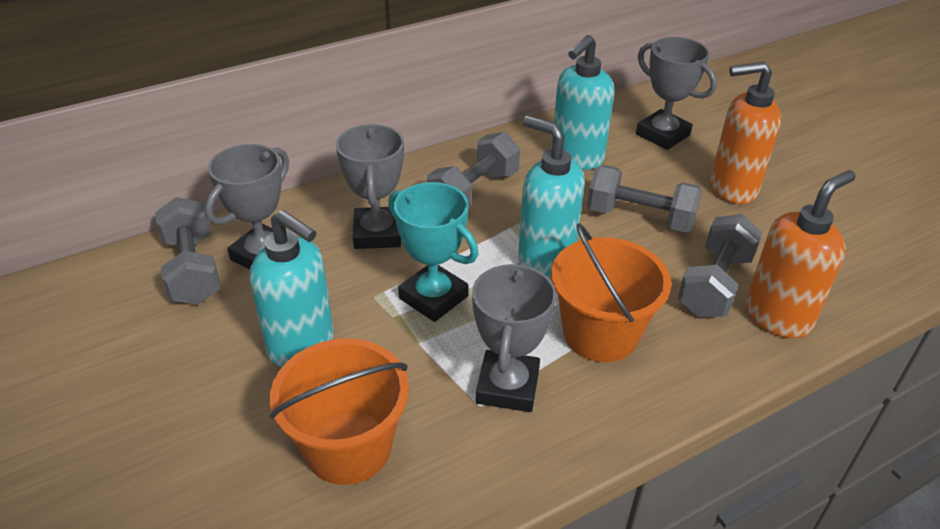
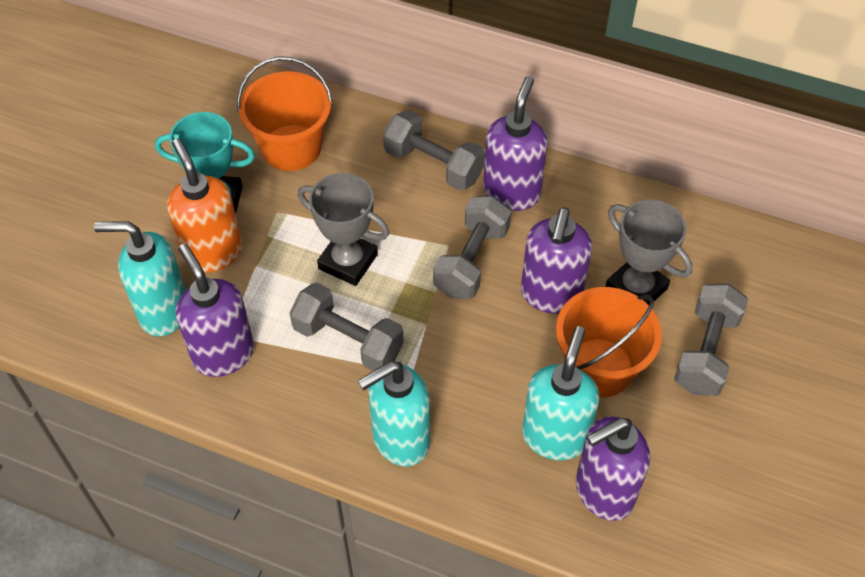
grey trophy: [205,144,289,270] [336,124,404,249] [472,262,556,412] [636,37,717,150] = 4 -> [298,173,389,286] [606,200,692,305] = 2
orange soap dispenser: [710,61,781,204] [746,170,856,338] = 2 -> [167,138,242,272] = 1
purple soap dispenser: none = 0 -> [176,244,254,377] [483,76,548,211] [521,207,592,314] [576,416,650,521] = 4

